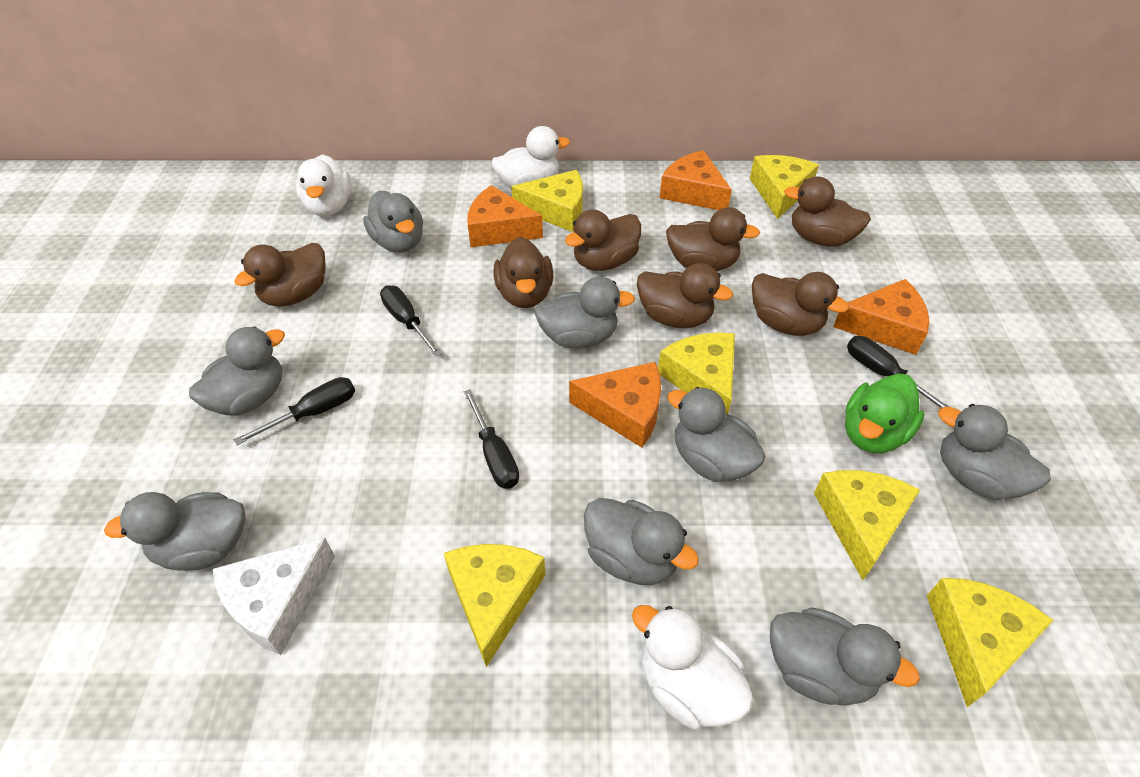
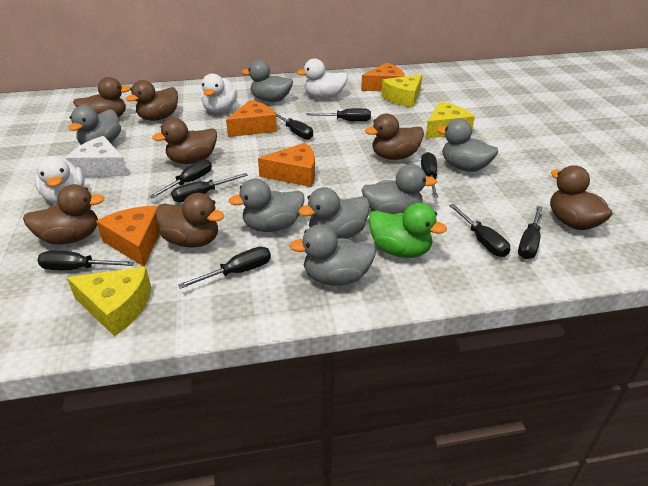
black screwdriver: [234,377,355,445] [380,285,442,357] [463,389,519,489] [847,336,949,408] = 4 -> [37,251,134,270] [149,159,212,199] [171,173,248,202] [178,247,271,289] [275,112,313,140] [306,108,371,121] [421,152,438,197] [449,204,510,257] [518,206,543,259] = 9
grey duck: [104,492,246,571] [189,326,285,416] [363,191,423,253] [534,277,635,348] [584,498,699,585] [667,387,766,482] [770,607,920,706] [938,404,1051,500] = 8 -> [68,106,121,145] [229,179,305,232] [242,60,293,102] [289,224,376,286] [298,187,370,239] [362,164,437,214] [436,119,498,172] = 7
yellow cheese: [444,544,545,667] [511,170,583,232] [658,332,735,414] [750,155,819,219] [814,470,920,580] [927,578,1054,707] = 6 -> [67,267,151,336] [381,74,422,107] [425,101,475,139] = 3

